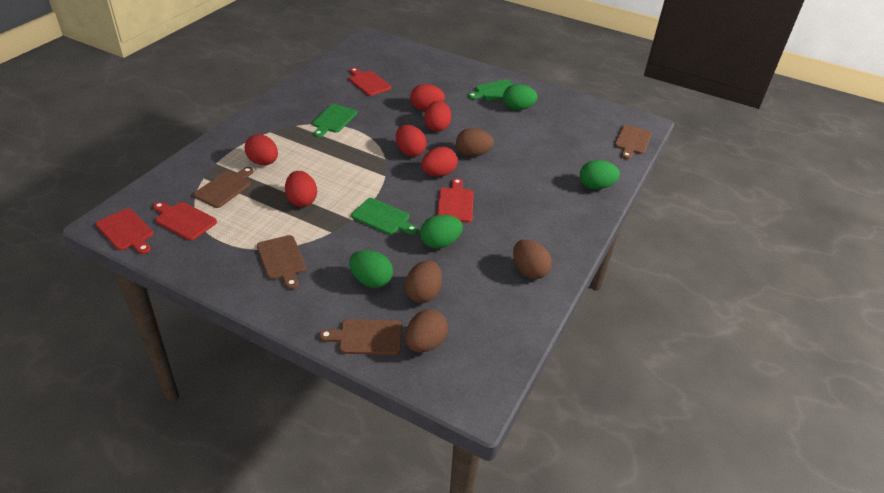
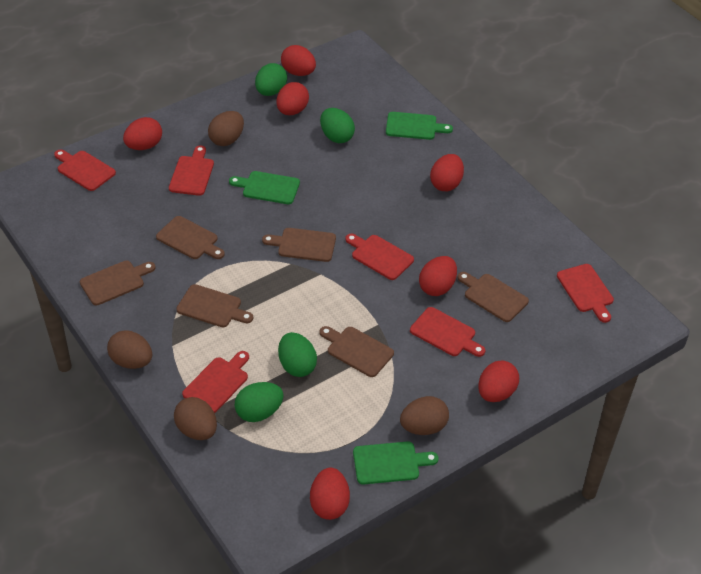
brown cutting board: [193,167,254,208] [257,235,306,289] [319,319,402,355] [614,125,652,159] = 4 -> [80,261,156,305] [156,216,225,259] [176,284,253,327] [262,228,336,262] [320,326,394,377] [458,272,529,322] = 6
red cutting board: [96,208,154,254] [153,202,217,241] [349,68,391,96] [437,178,474,223] = 4 -> [54,150,116,191] [169,146,214,196] [182,351,249,413] [345,234,414,280] [410,307,485,357] [557,264,614,323] = 6
red egg: [245,134,278,165] [285,171,317,207] [396,125,427,157] [410,84,445,111] [421,147,458,177] [424,101,451,132] = 6 -> [123,117,162,150] [276,82,309,115] [281,45,316,76] [310,468,350,520] [419,256,457,296] [430,154,464,191] [478,360,519,402] = 7

